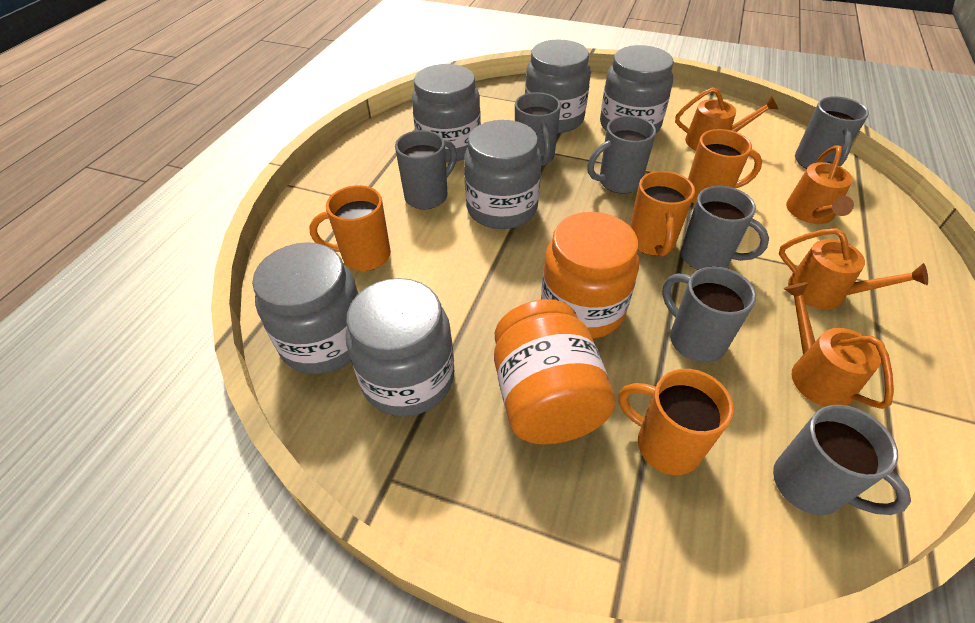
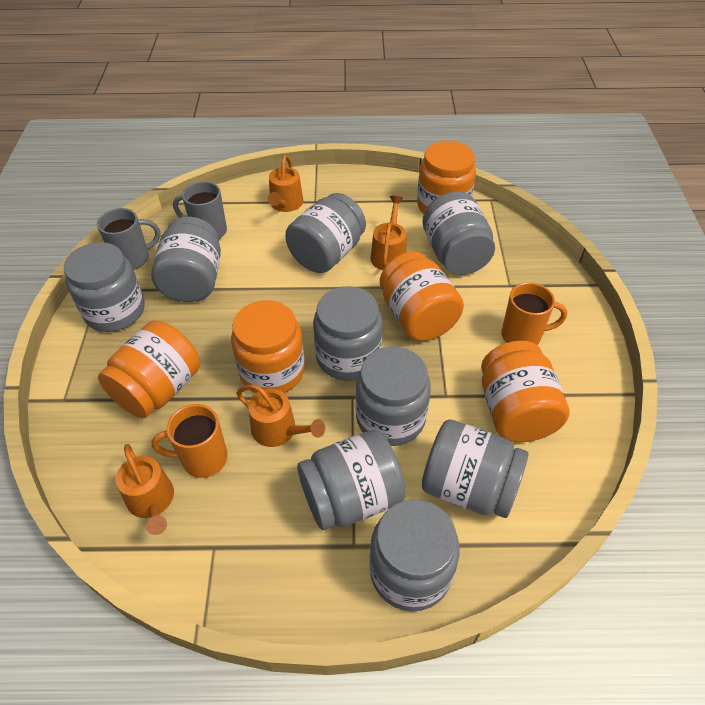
grey jar: [252,242,359,374] [346,278,455,416] [412,64,481,162] [464,120,542,229] [525,40,591,133] [600,45,674,134] = 6 -> [64,242,145,332] [151,217,221,302] [285,193,366,273] [297,430,406,530] [313,286,382,381] [356,346,431,446] [369,499,460,612] [422,192,495,275] [422,420,529,518] = 9
grey mug: [395,130,457,209] [515,92,561,166] [587,116,656,193] [662,266,756,363] [681,186,769,270] [773,405,911,515] [795,96,869,169] = 7 -> [97,208,160,270] [173,181,227,239] = 2
orange jar: [494,299,615,444] [541,212,639,339] = 2 -> [98,320,200,419] [231,300,305,393] [380,252,464,341] [417,141,476,214] [481,341,570,442] = 5
orange mug: [310,185,391,271] [618,369,734,475] [630,171,695,256] [688,129,762,204] = 4 -> [152,404,228,478] [501,282,567,345] = 2

